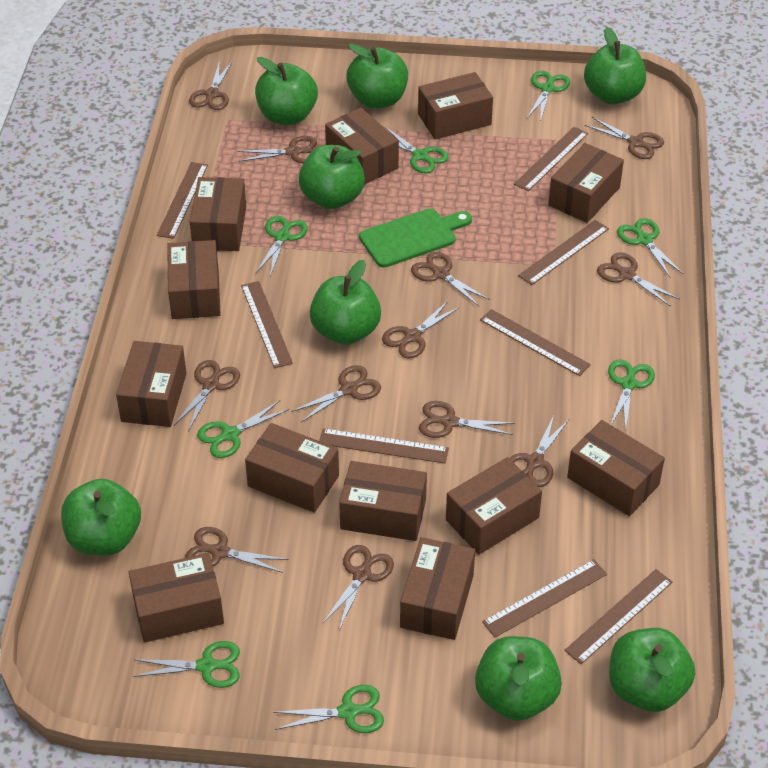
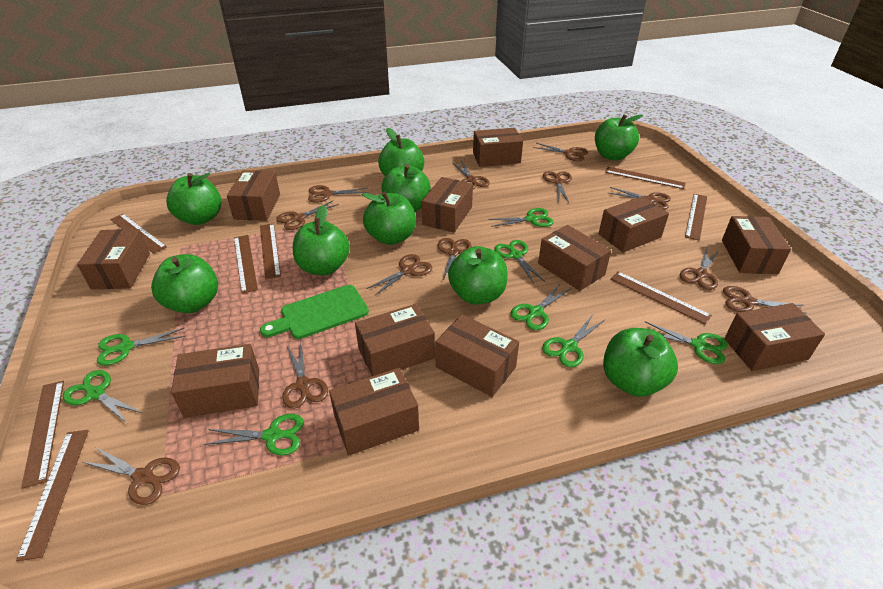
green apple: [61,479,141,556] [255,57,318,125] [299,145,365,209] [310,260,381,345] [346,44,408,109] [475,636,562,721] [584,27,646,104] [609,628,695,712] = 8 -> [151,254,218,313] [166,173,221,225] [293,205,350,275] [362,191,416,245] [378,128,424,176] [381,164,431,212] [448,246,508,304] [595,114,643,160] [603,328,678,397] = 9

